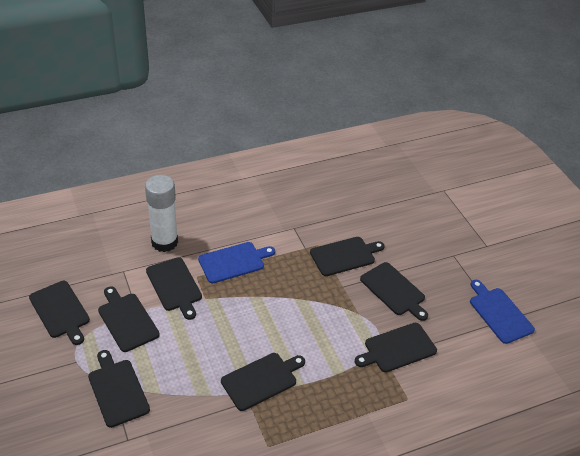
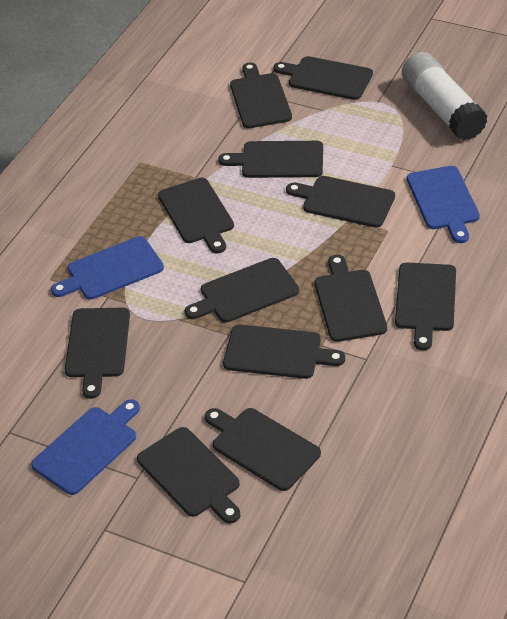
black cutting board: [29,281,90,345] [88,350,150,428] [98,287,160,352] [146,257,202,320] [221,353,305,411] [310,237,385,276] [355,323,437,372] [360,262,428,321] = 8 -> [65,308,130,399] [137,427,240,524] [158,178,234,254] [185,258,299,323] [205,408,321,491] [218,141,323,178] [223,325,345,379] [230,63,292,128] [273,56,373,100] [286,176,395,228] [315,255,387,342] [395,263,456,350] = 12
blue cutting board: [198,242,275,284] [470,280,535,344] = 2 -> [31,399,140,495] [51,236,164,300] [407,166,480,243] = 3

